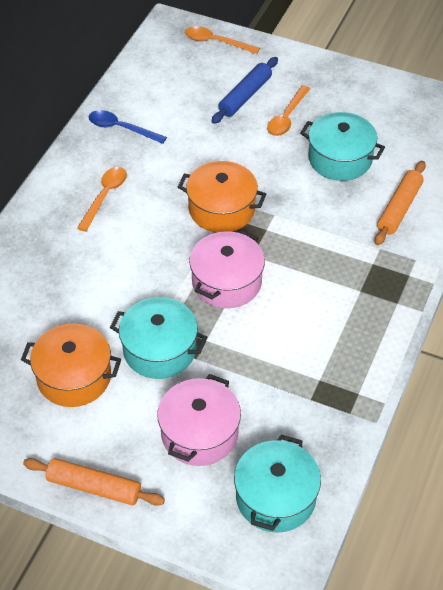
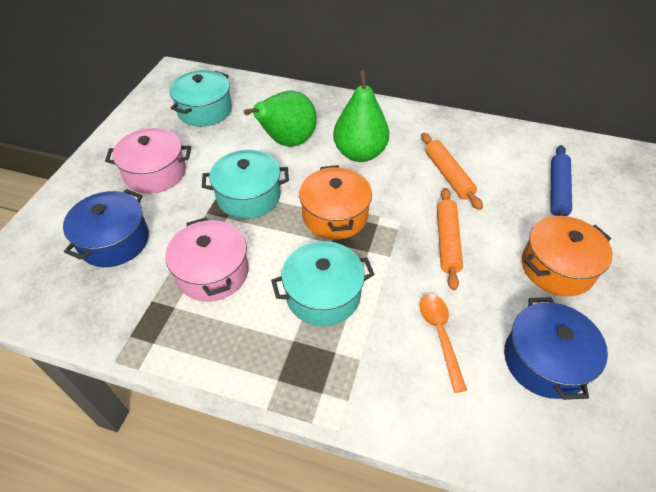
blue pot: none = 0 -> [63,189,149,267] [504,297,608,400] = 2
blue spoon: [89,110,167,144] = 1 -> none = 0
green pear: none = 0 -> [244,90,317,147] [333,70,389,162] = 2
orange spoon: [77,167,127,232] [185,26,260,54] [267,85,310,136] = 3 -> [420,294,467,393] = 1

